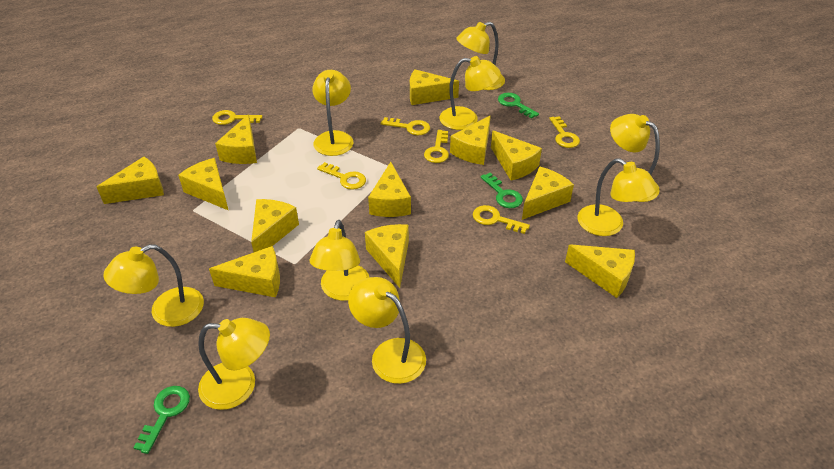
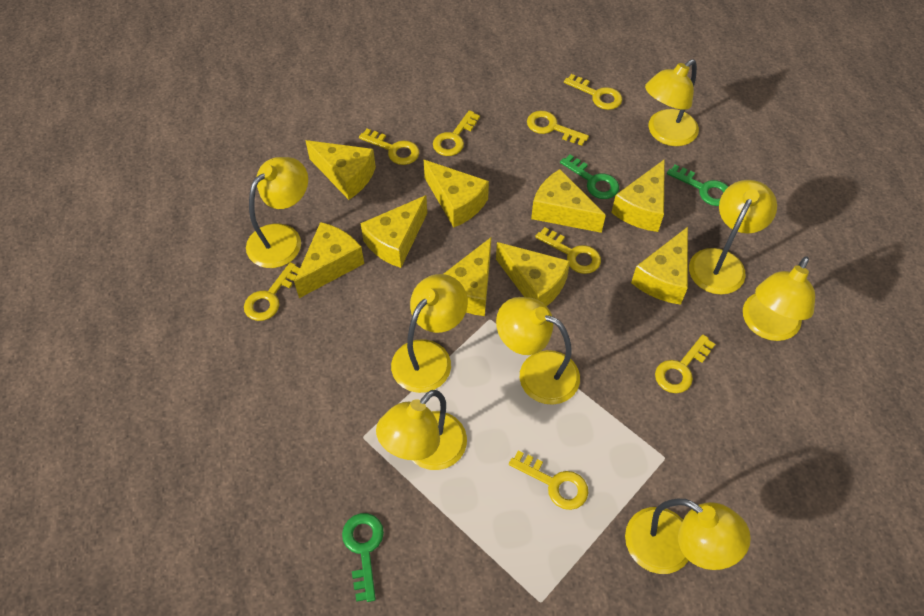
yellow cheese: [97,157,164,204] [178,158,228,210] [209,246,280,297] [215,114,257,164] [251,199,299,252] [365,224,409,288] [368,162,411,217] [410,69,459,105] [450,116,491,165] [491,130,542,180] [522,166,574,220] [565,244,635,298] = 12 -> [294,222,364,298] [305,140,376,200] [361,195,427,268] [424,160,489,228] [444,237,491,316] [496,242,570,306] [531,169,606,233] [611,159,665,232] [631,227,688,305] = 9
yellow key: [212,110,263,125] [317,162,366,190] [381,117,430,136] [424,130,449,163] [473,205,530,234] [549,116,580,148] = 6 -> [244,262,300,321] [359,129,419,165] [433,110,480,156] [509,451,588,510] [527,111,589,146] [535,227,601,274] [564,74,622,110] [655,334,715,393] = 8
yellow lamp: [103,244,204,327] [198,318,270,410] [309,220,370,301] [312,70,353,156] [348,277,426,384] [439,56,501,130] [456,22,505,90] [578,158,658,236] [610,114,660,202] = 9 -> [246,157,308,268] [376,390,467,470] [391,274,468,393] [496,297,580,405] [625,499,751,574] [645,59,699,146] [689,180,777,295] [743,256,815,341] = 8

